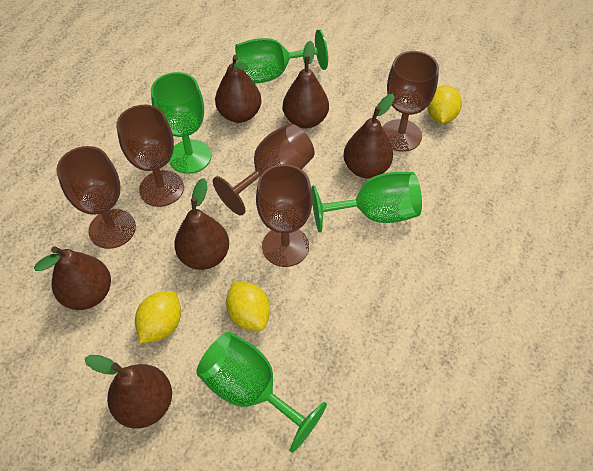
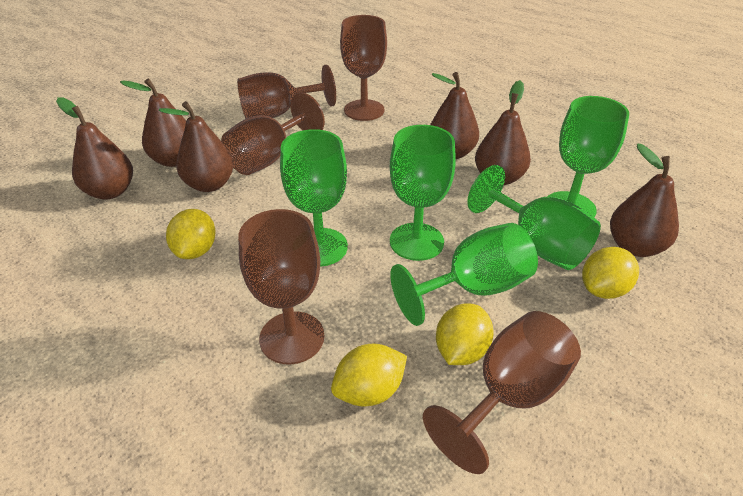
green goblet: [151,72,211,174] [196,332,327,453] [235,29,328,83] [311,172,422,232] = 4 -> [280,129,348,267] [390,125,456,261] [390,223,538,326] [467,165,601,270] [547,96,629,218] = 5
yellow lemon: [135,291,181,343] [226,282,270,331] [427,85,462,123] = 3 -> [166,209,216,259] [331,344,407,406] [436,303,494,365] [582,247,639,299] = 4

